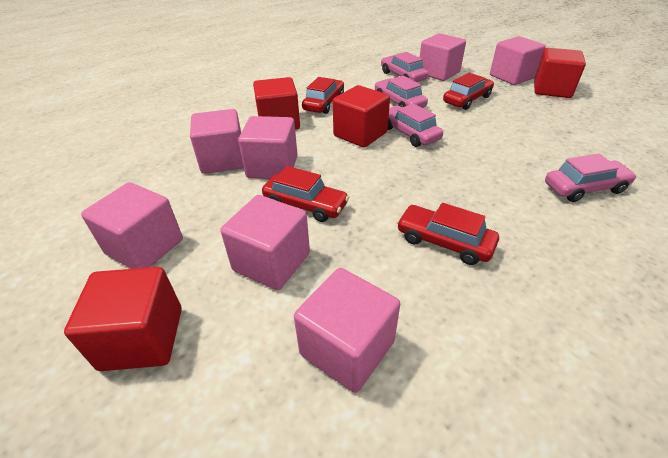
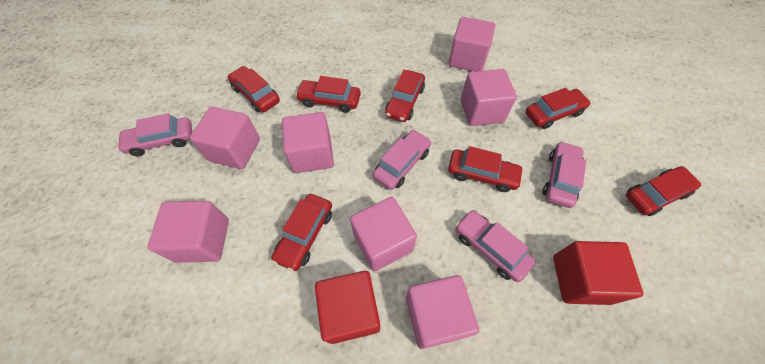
red car: [262,166,349,222] [302,77,344,114] [397,203,499,265] [443,73,494,110] = 4 -> [228,66,280,112] [271,194,332,271] [295,76,361,113] [385,69,425,122] [448,146,524,192] [525,88,591,129] [626,166,701,216] = 7
red cube: [64,267,182,371] [253,77,300,130] [333,85,390,148] [534,48,586,98] = 4 -> [315,271,380,344] [553,241,643,305] = 2

